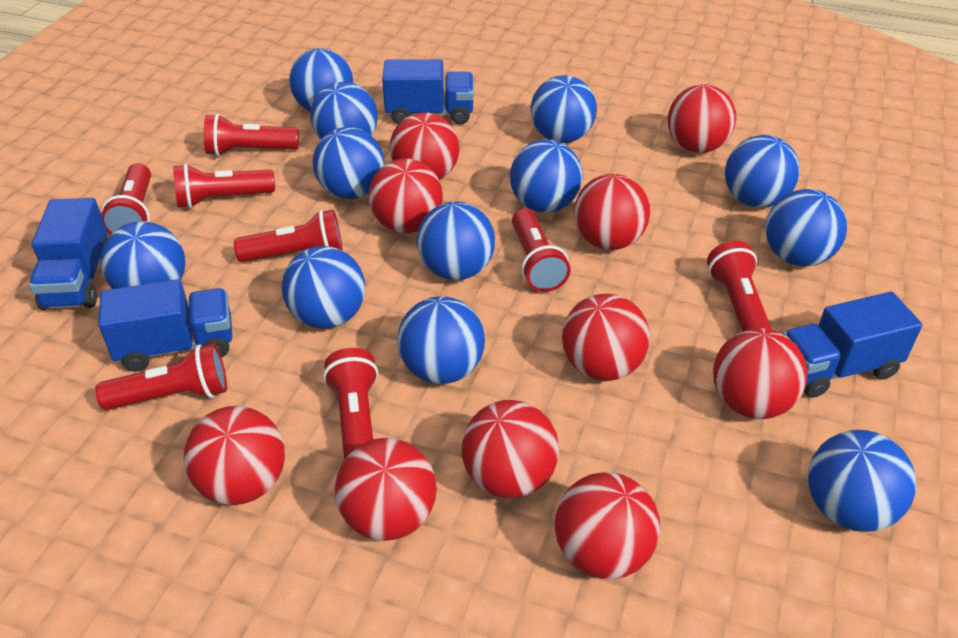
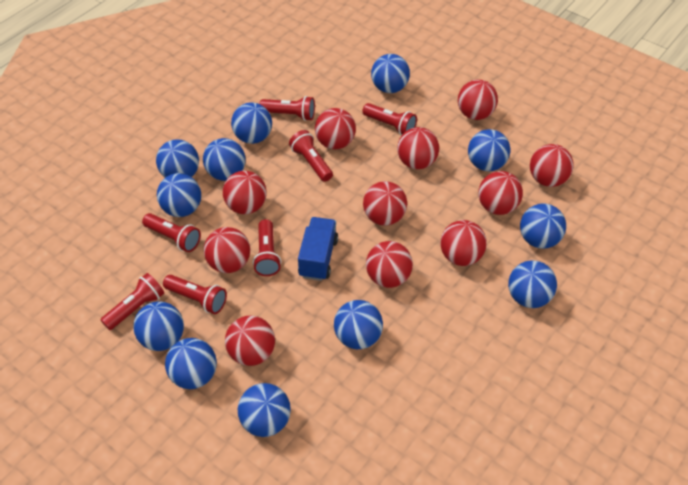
blue truck: [29,198,108,310] [98,279,232,372] [382,59,474,124] [783,292,923,398] = 4 -> [298,217,338,281] = 1
red ball: [184,406,285,505] [335,438,437,541] [369,158,443,233] [390,112,459,180] [461,400,559,498] [555,472,660,579] [562,294,650,381] [574,174,650,250] [667,84,736,153] [713,328,807,419] = 10 -> [204,227,250,273] [223,171,267,214] [225,316,275,366] [315,108,356,149] [363,181,407,226] [366,241,413,288] [397,127,439,169] [440,220,487,266] [458,80,498,120] [478,171,523,215] [530,144,574,187] = 11
red flashlight: [95,343,227,410] [101,163,151,235] [173,163,275,208] [204,114,299,156] [234,209,343,262] [323,348,378,460] [512,209,571,292] [707,241,772,331] = 8 -> [101,273,164,330] [142,213,201,252] [163,275,227,314] [253,219,281,276] [259,96,315,121] [289,130,333,182] [362,103,417,135] = 7

